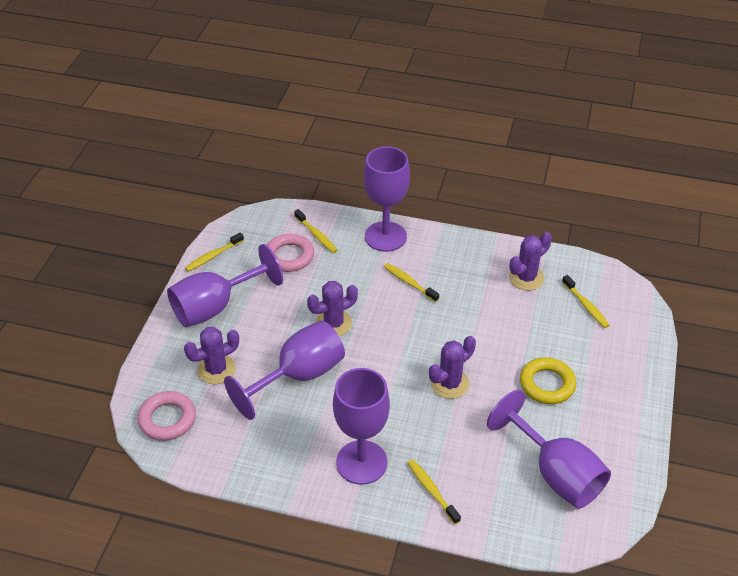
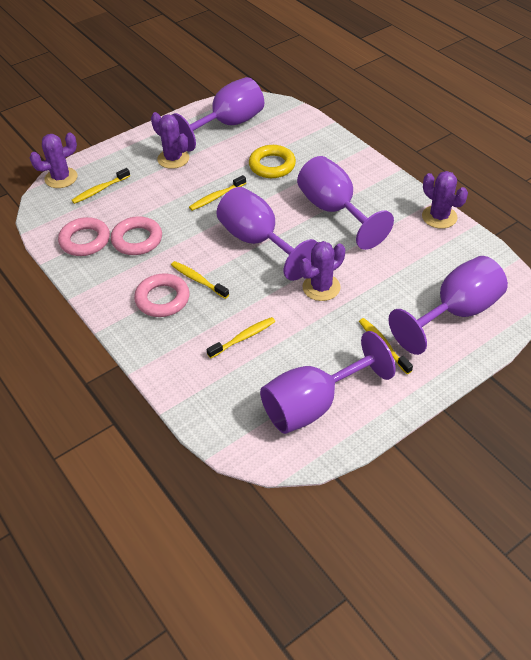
pink ring: [138,391,196,441] [267,234,314,272] = 2 -> [58,217,110,256] [111,216,162,255] [134,273,190,317] = 3

